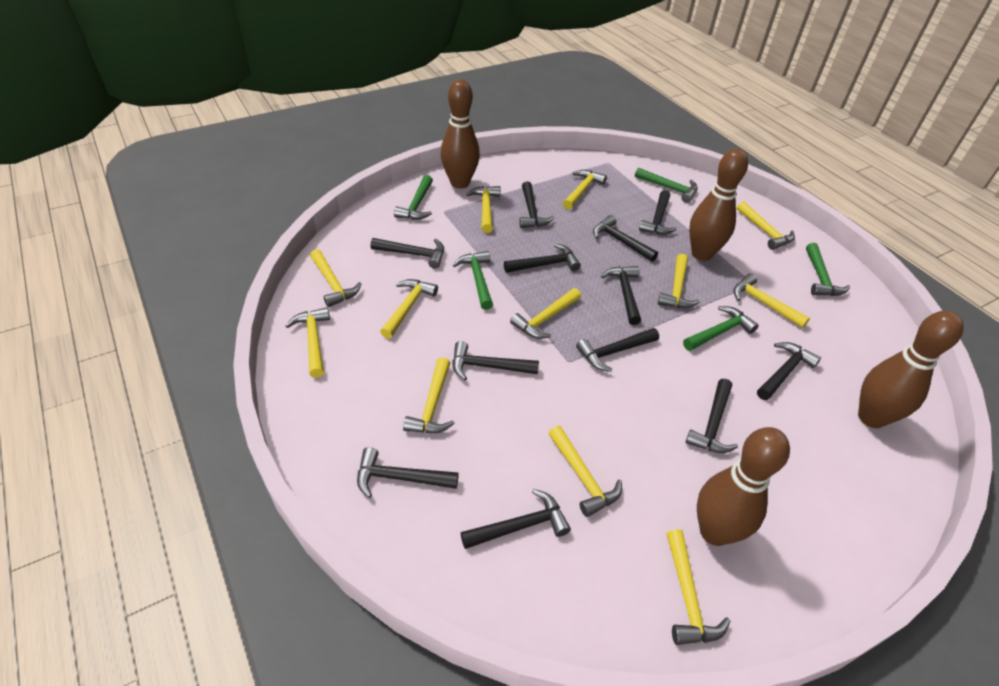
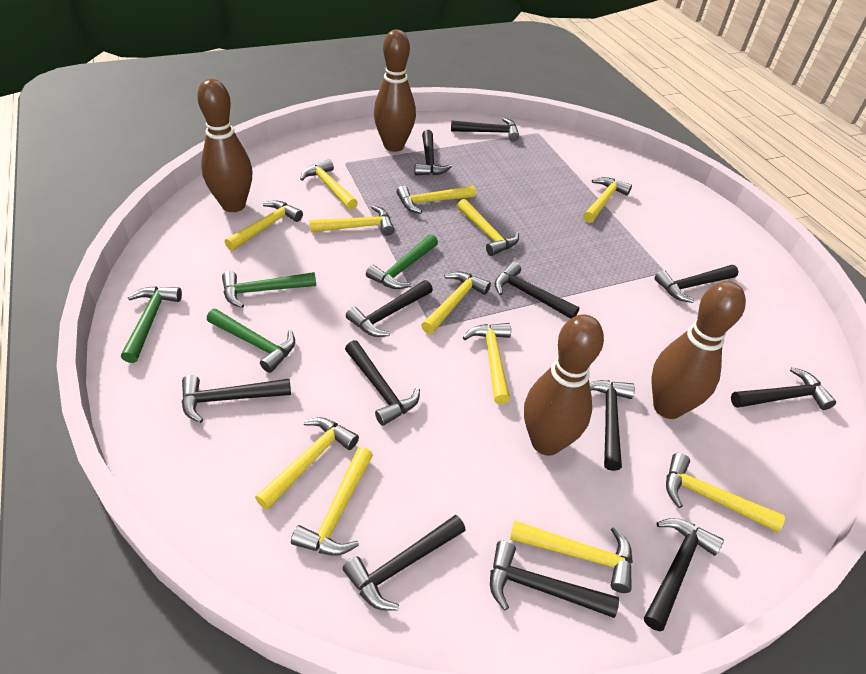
green hammer: [394,175,433,220] [453,251,493,310] [635,168,698,203] [683,306,759,351] [806,243,850,296] = 5 -> [121,286,182,363] [207,309,295,373] [222,271,316,308] [366,234,438,289] = 4

